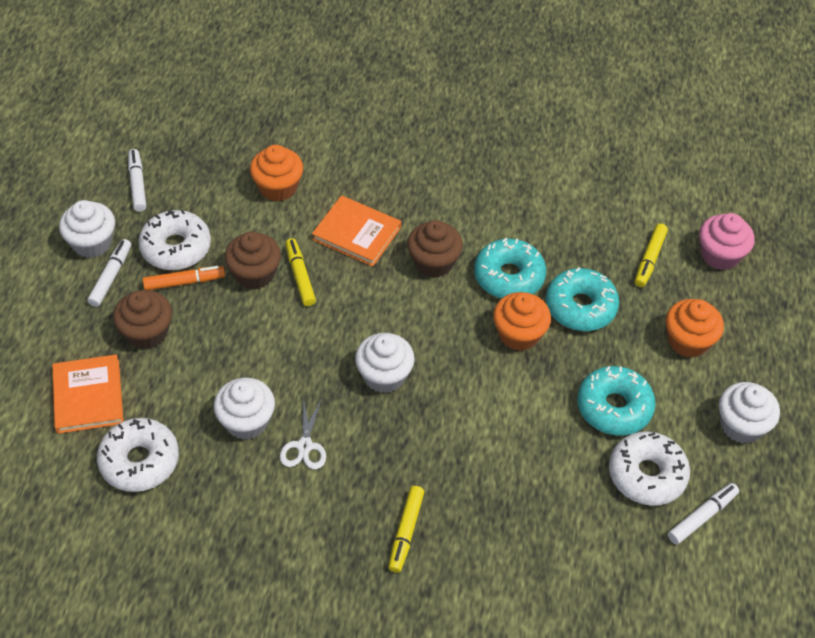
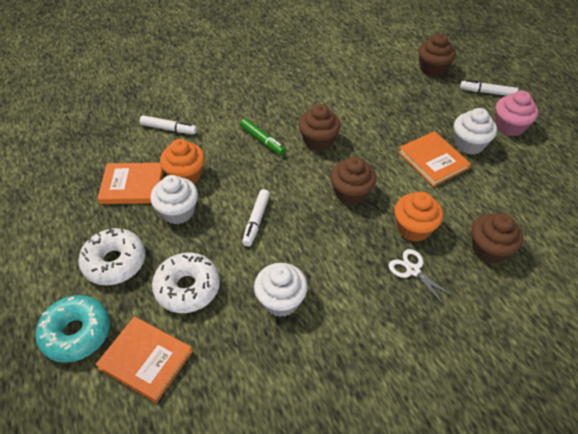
brown cupcake: [113,290,172,349] [225,232,281,290] [407,220,463,278] = 3 -> [299,104,341,151] [331,157,376,205] [418,34,456,77] [472,213,523,264] = 4
green marker: none = 0 -> [240,118,286,155] = 1
orange book: [52,354,123,434] [312,195,401,267] = 2 -> [95,317,193,403] [97,163,164,204] [398,131,471,187] = 3
orange cupcake: [250,145,303,201] [493,292,551,351] [666,299,724,358] = 3 -> [160,139,205,184] [394,192,443,242] = 2
orange marker: [143,266,225,290] = 1 -> none = 0
turquoise donut: [474,238,546,299] [546,267,619,331] [577,366,656,436] = 3 -> [35,295,110,363] = 1
white cupcake: [59,200,115,258] [214,377,275,440] [355,333,415,393] [719,382,780,444] = 4 -> [150,175,198,224] [254,263,308,317] [454,108,497,154] = 3
white donut: [97,418,179,492] [138,209,211,270] [609,431,690,506] = 3 -> [78,228,145,285] [152,253,220,313] = 2
yellow marker: [285,238,316,306] [388,486,424,573] [635,223,668,287] = 3 -> none = 0

